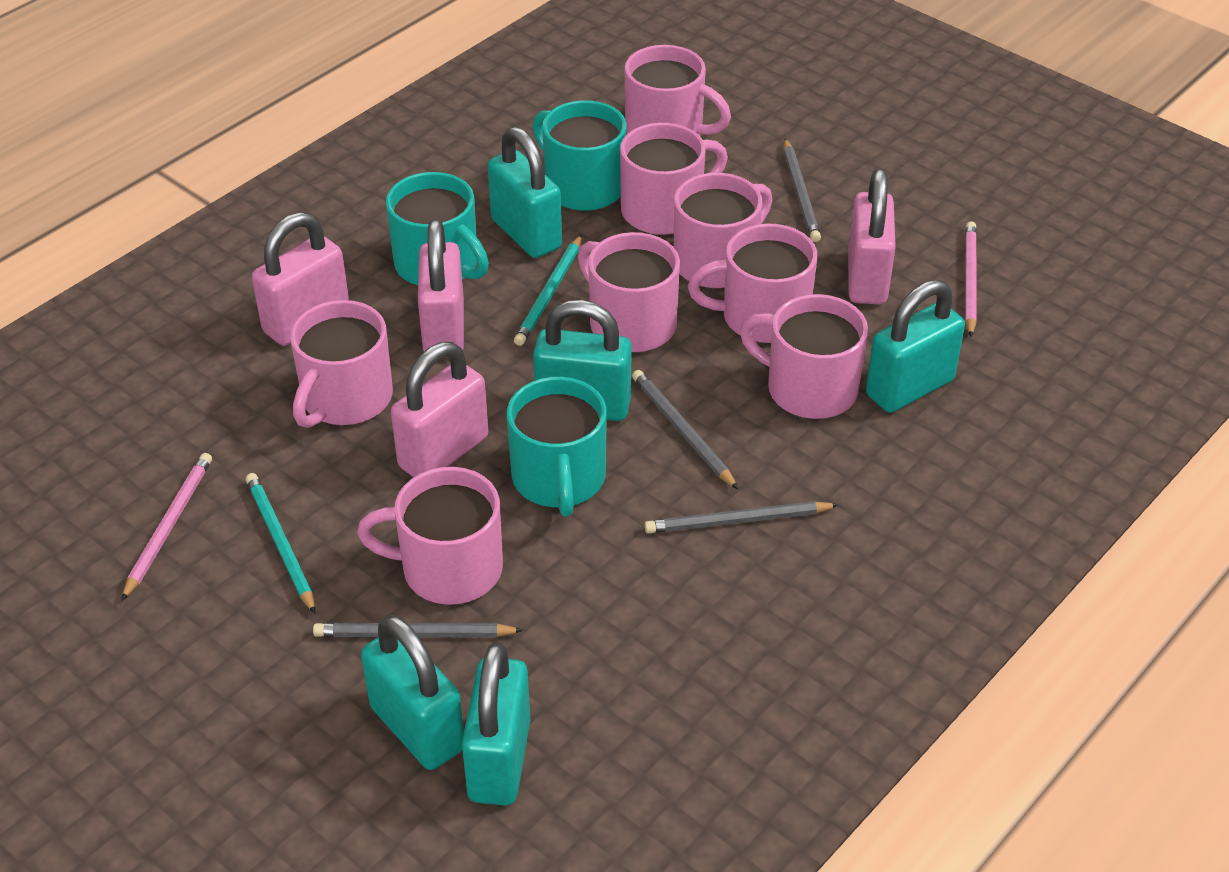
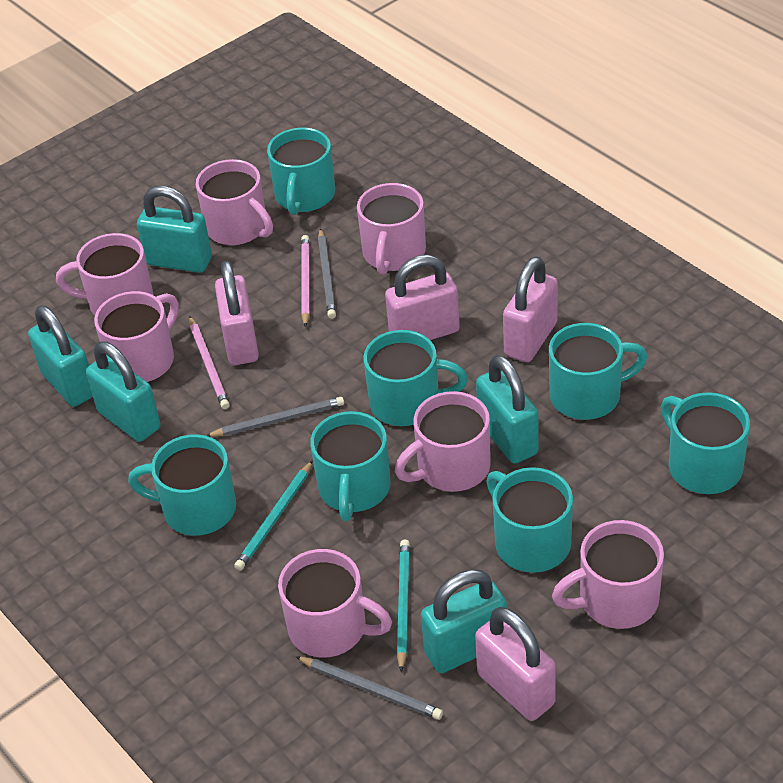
grey pencil: [313,623,523,637] [632,370,738,489] [644,501,839,533] [784,138,821,242] = 4 -> [206,397,344,437] [295,656,443,720] [318,228,336,319] = 3
pink mug: [290,300,393,428] [357,467,503,605] [578,232,680,352] [620,123,728,235] [625,45,731,136] [674,173,773,288] [688,224,817,343] [740,294,868,419] = 8 -> [56,233,153,315] [94,291,179,382] [196,159,273,245] [278,549,392,657] [357,183,426,275] [395,391,491,492] [552,520,664,629] = 7
turquoise mug: [386,172,489,285] [507,377,607,517] [532,100,626,211] = 3 -> [128,434,236,536] [267,128,335,215] [310,411,391,521] [363,330,468,426] [486,467,573,573] [549,323,648,420] [661,392,750,494] = 7

